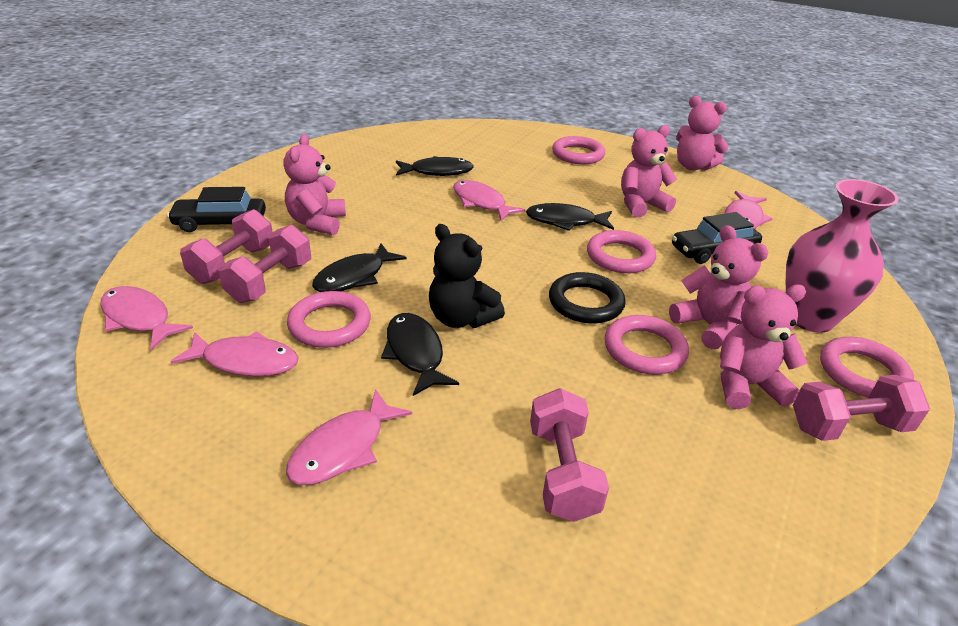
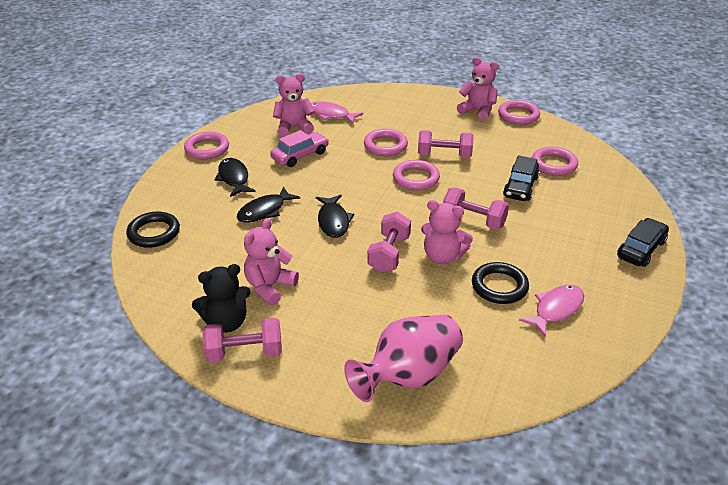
black fish: [312,244,407,292] [381,313,459,396] [396,156,474,176] [526,203,614,231] = 4 -> [215,158,255,197] [237,187,300,223] [316,195,354,238] = 3
black ring: [549,272,626,324] = 1 -> [126,211,180,248] [472,262,529,304] = 2
pink car: none = 0 -> [270,130,329,167] = 1
pink fish: [100,286,193,350] [170,331,299,376] [286,389,412,485] [453,180,525,221] [724,191,773,229] = 5 -> [311,101,363,124] [519,285,584,337] = 2
pink teddy bear: [283,134,346,235] [621,125,677,218] [669,225,768,349] [676,96,728,171] [720,284,807,409] = 5 -> [244,218,299,305] [273,73,315,137] [421,200,473,264] [457,57,499,121] = 4

